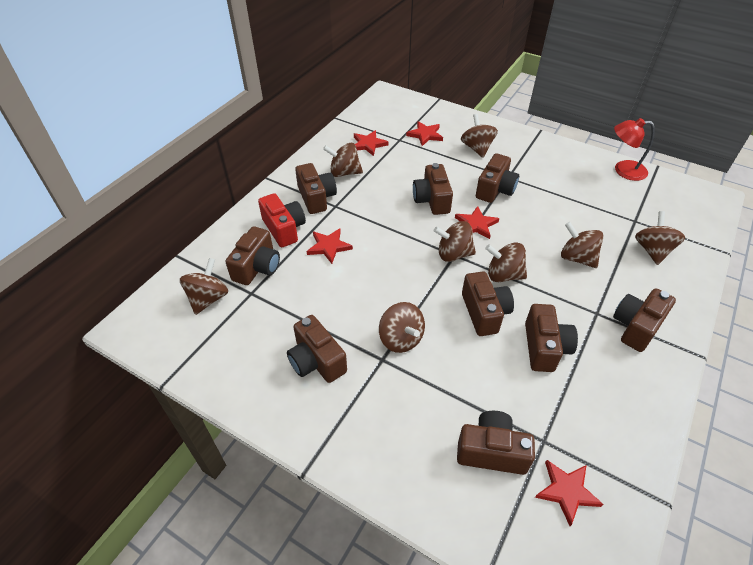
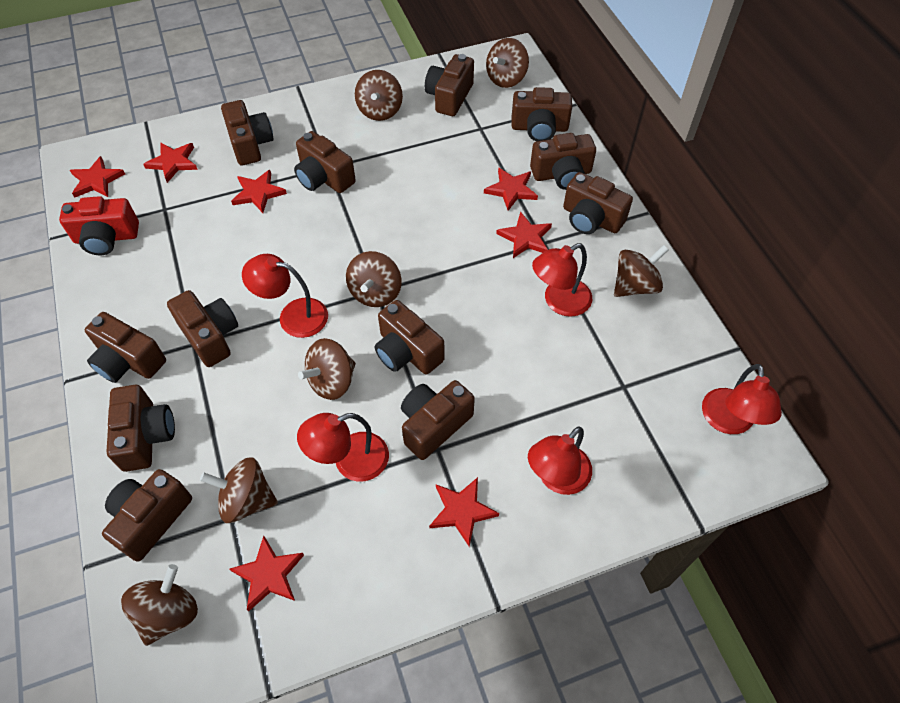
brown camera: [225,226,280,285] [287,315,347,383] [295,163,337,214] [413,163,453,215] [457,411,535,475] [462,271,514,336] [476,153,519,203] [525,304,578,372] [613,288,676,352] = 9 -> [85,312,166,383] [102,469,192,561] [106,385,175,472] [167,290,238,367] [221,100,274,165] [294,131,356,193] [375,300,445,375] [401,380,475,460] [425,54,474,116] [511,87,572,141] [530,133,596,190] [563,172,633,234] = 12
brown spinning top: [180,258,228,315] [323,143,363,177] [379,302,425,353] [434,221,476,262] [461,114,498,158] [485,243,527,282] [561,222,604,268] [635,211,685,265] = 8 -> [121,564,198,646] [200,457,278,523] [298,338,356,400] [346,251,401,307] [355,70,403,121] [486,38,529,88] [614,245,668,297] = 7
red lamp: [614,118,655,181] = 1 -> [242,254,328,338] [297,413,389,482] [528,427,592,495] [532,243,592,317] [702,364,782,434] = 5
red star: [306,228,353,264] [354,130,389,156] [406,121,443,146] [455,206,499,239] [535,460,604,526] = 5 -> [70,156,125,198] [143,143,198,183] [230,536,304,611] [231,170,287,213] [429,477,499,547] [484,167,538,211] [496,212,552,258] = 7

